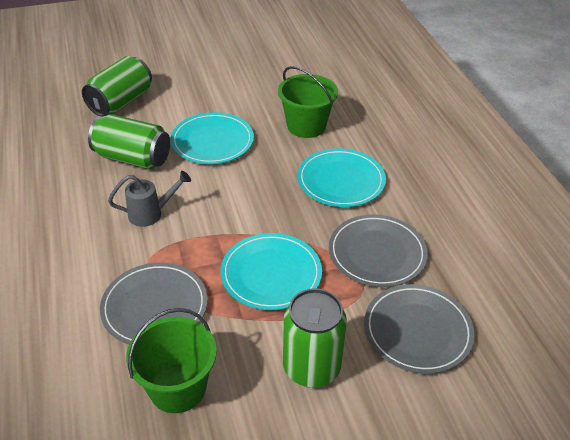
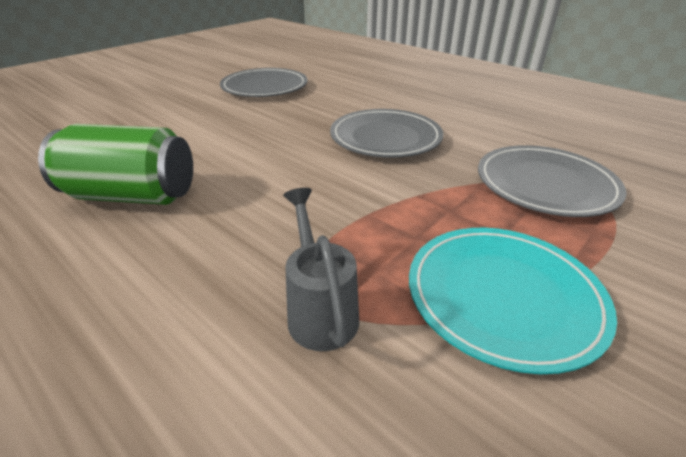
green bucket: [126,308,217,413] [278,66,338,138] = 2 -> none = 0
green can: [82,56,152,116] [88,114,170,169] [283,288,347,388] = 3 -> [38,124,193,205] = 1
turquoise plate: [171,112,254,164] [221,233,322,310] [298,149,386,207] = 3 -> [409,228,617,374] = 1

